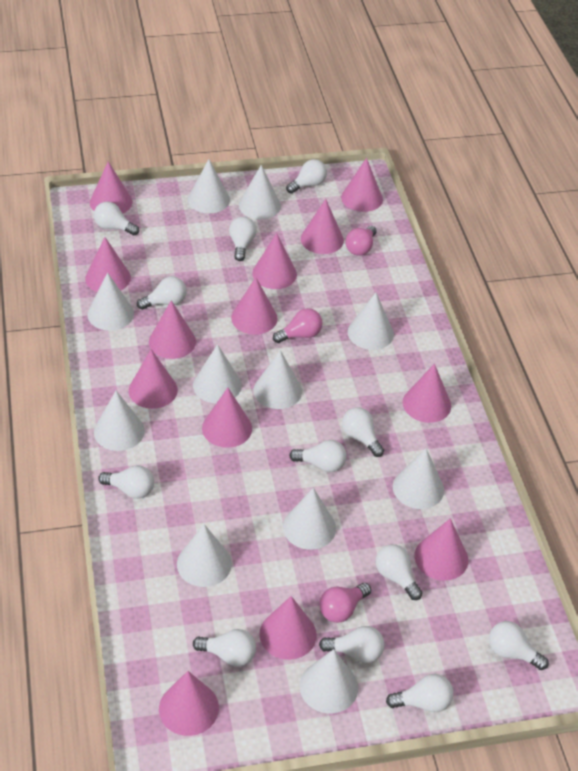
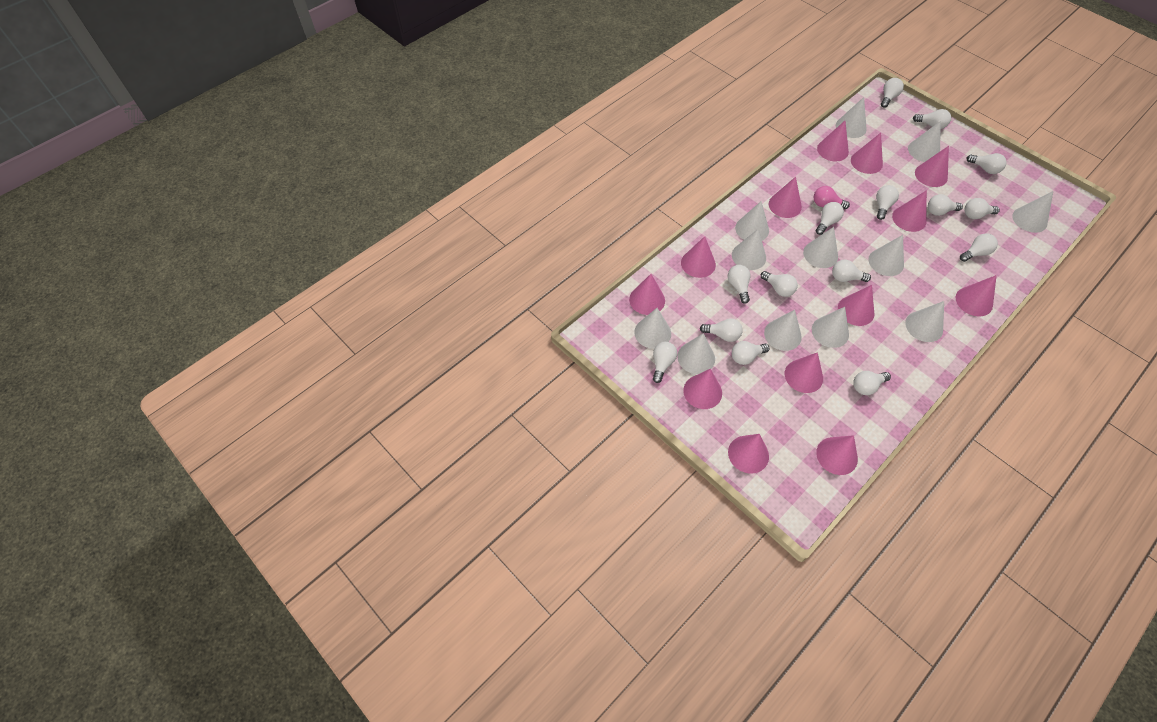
pink light bulb: [273,308,322,343] [319,583,371,623] [345,226,377,256] = 3 -> [814,186,850,209] = 1
white cone: [87,272,134,330] [94,391,145,451] [177,524,232,587] [188,159,230,213] [193,344,242,403] [239,165,281,219] [253,350,302,409] [283,488,336,550] [299,649,358,713] [348,293,394,350] [393,449,444,509] = 11 -> [634,308,671,349] [677,333,715,374] [732,229,766,270] [735,201,769,241] [764,310,802,351] [803,227,838,268] [812,307,849,348] [836,97,867,138] [869,235,904,276] [905,301,944,342] [908,121,941,162] [1012,191,1053,233] = 12
white light bulb: [94,202,139,235] [98,465,154,499] [137,276,187,310] [193,629,256,666] [229,216,256,261] [286,159,327,194] [289,440,347,472] [319,626,384,663] [342,407,384,457] [376,544,422,600] [386,674,454,712] [489,621,549,670] = 12 -> [653,342,677,383] [700,318,743,342] [728,265,750,304] [732,341,770,365] [761,271,798,297] [816,202,844,235] [832,260,871,282] [853,371,891,395] [876,185,899,220] [881,78,904,108] [913,109,951,129] [928,194,963,216] [960,233,998,262] [964,198,1000,219] [967,153,1006,174] = 15

